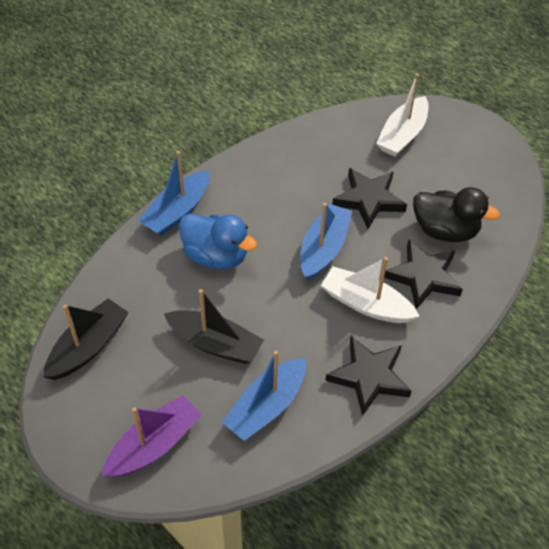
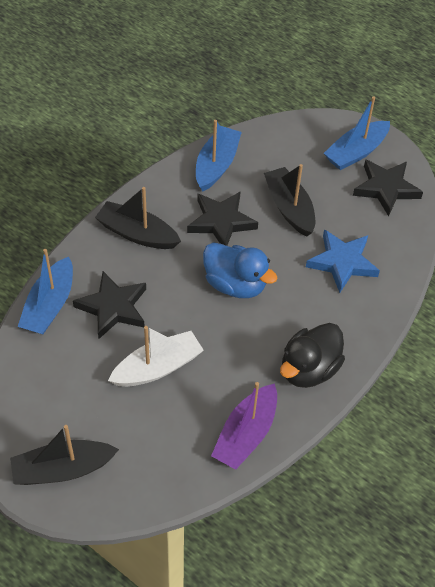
black boat: [44,298,129,380] [164,289,264,364] = 2 -> [10,425,119,485] [95,187,181,249] [264,164,315,237] = 3
blue star: none = 0 -> [306,229,380,293] = 1
white boat: [321,257,420,323] [376,74,429,157] = 2 -> [108,326,204,387] = 1

